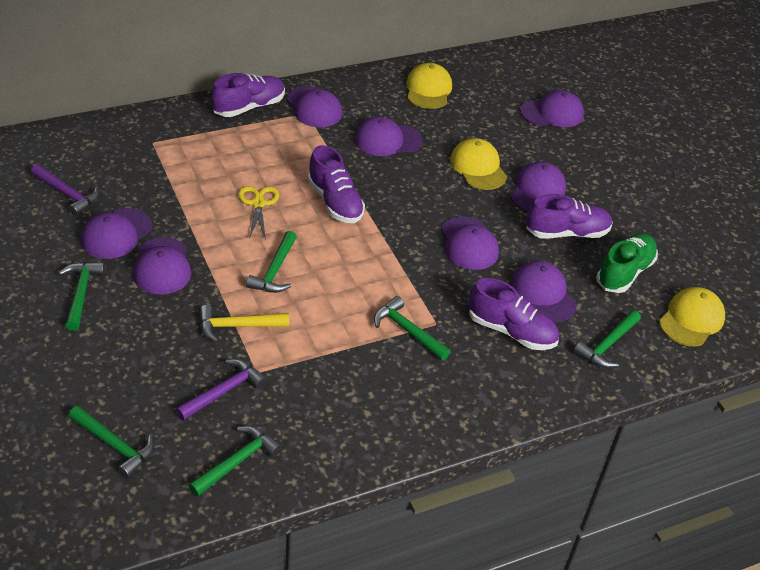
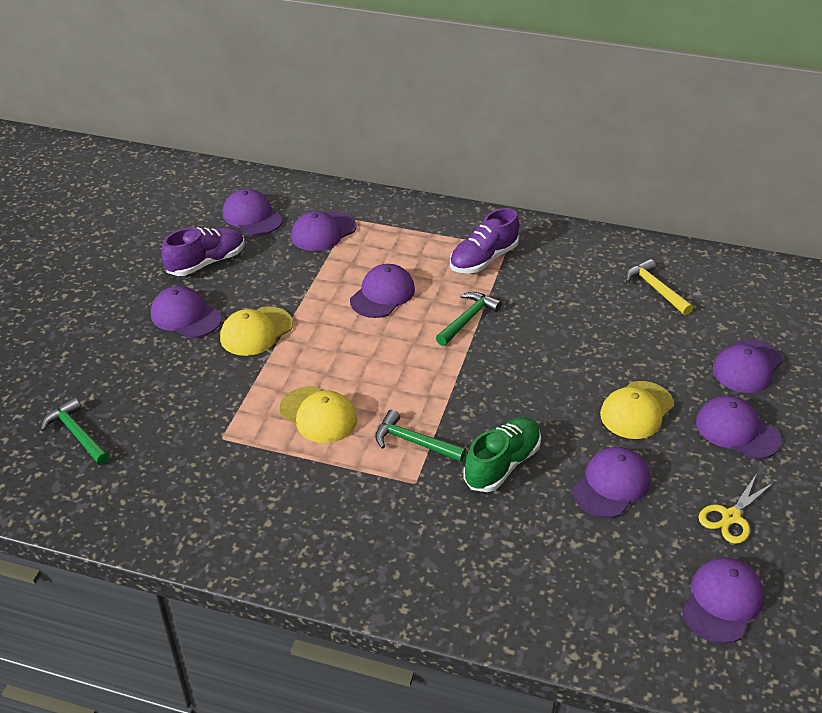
green hammer: [59,262,105,331] [68,406,154,478] [188,426,282,497] [246,231,297,293] [374,296,450,360] [574,310,641,368] = 6 -> [41,398,110,465] [375,409,466,462] [436,292,502,346] = 3
purple hammer: [31,164,99,216] [176,359,267,421] = 2 -> none = 0
purple shoe: [211,73,285,117] [307,145,365,223] [468,278,559,350] [526,194,613,238] = 4 -> [161,227,245,276] [450,208,519,274] = 2

